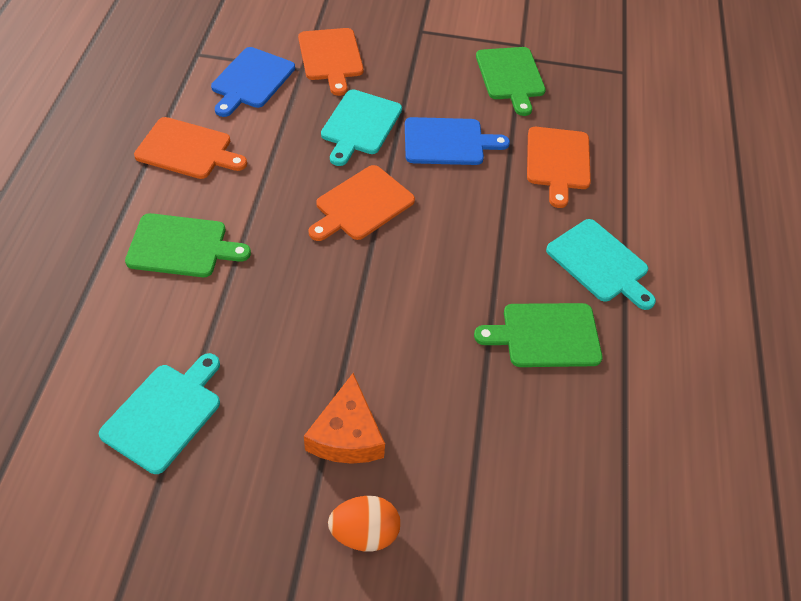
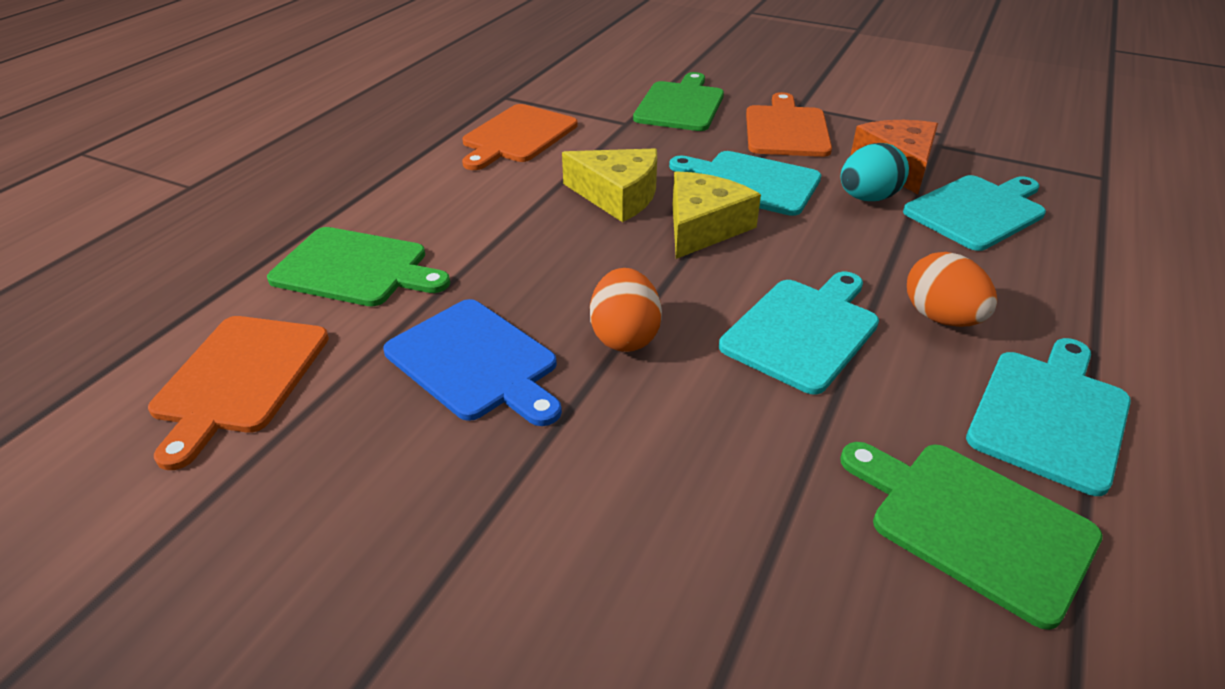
blue cutting board: [211,47,295,117] [405,117,510,165] = 2 -> [384,299,562,426] = 1
orange cutting board: [134,117,247,179] [298,28,364,96] [309,165,415,241] [527,127,591,208] = 4 -> [148,316,329,470] [462,104,578,170] [746,92,832,157] = 3
orange egg: [328,496,400,552] = 1 -> [590,268,662,352] [907,252,997,327] = 2
turquoise cutting board: [99,353,220,474] [321,89,402,166] [546,219,656,310] = 3 -> [669,151,821,216] [719,271,879,395] [903,175,1046,251] [966,338,1131,496] = 4
turquoise egg: none = 0 -> [841,143,909,201] = 1
yellow cheese: none = 0 -> [562,148,657,222] [672,171,761,259] = 2

